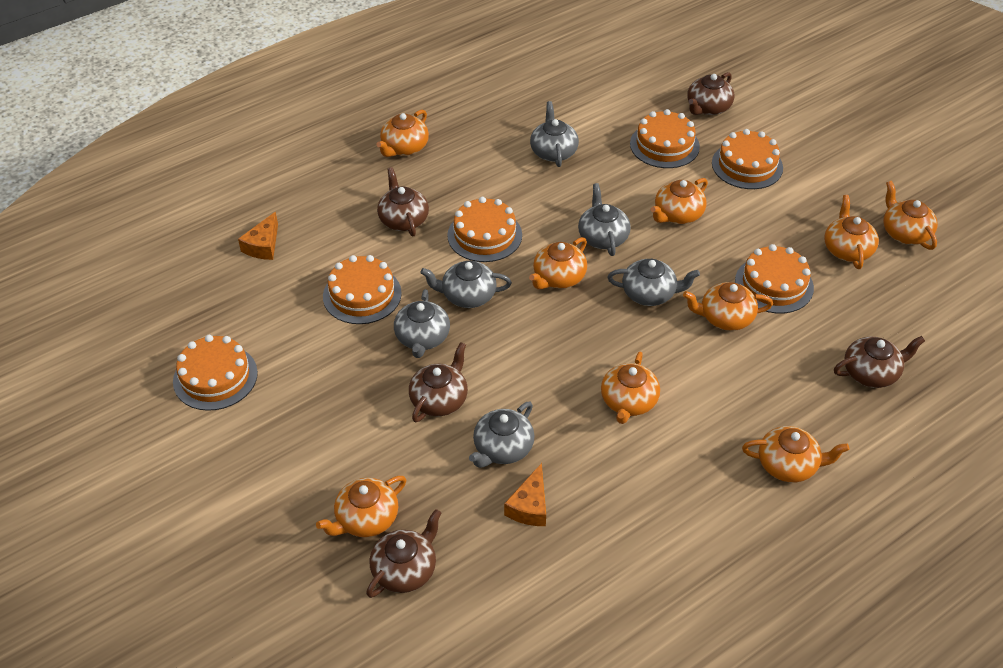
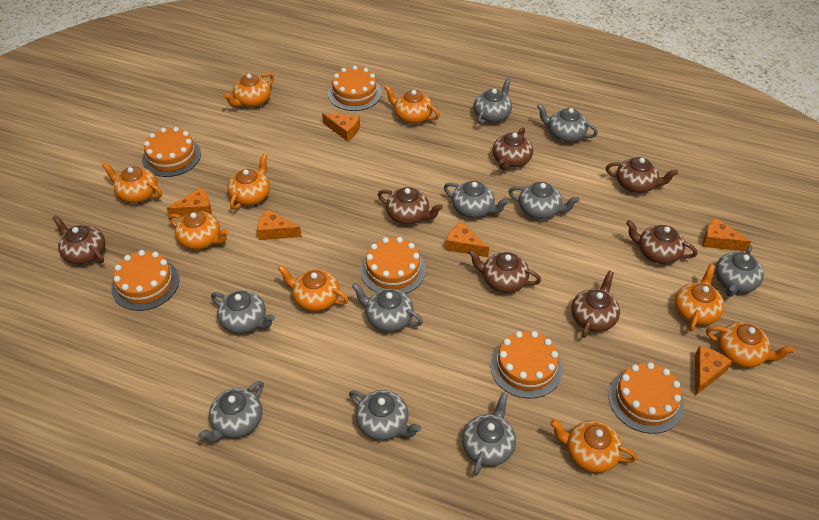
brown teapot: [366,509,442,598] [377,167,429,236] [409,342,468,422] [687,72,734,115] [834,336,925,388] = 5 -> [52,215,105,265] [377,187,443,225] [468,249,541,293] [493,127,533,170] [571,271,620,338] [606,157,678,193] [626,220,697,264] = 7
grey teapot: [394,289,450,358] [420,261,512,308] [469,401,535,468] [530,101,579,167] [578,183,631,256] [608,259,700,306] = 6 -> [198,381,264,442] [211,290,275,334] [349,390,421,440] [352,283,423,332] [444,181,509,218] [462,393,516,476] [474,78,512,124] [508,182,580,219] [537,104,598,142] [715,245,764,297] = 10
orange cheese: [238,212,278,260] [504,463,546,526] = 2 -> [167,187,212,218] [257,209,302,240] [322,113,360,142] [446,222,489,257] [695,346,732,396] [703,218,752,251] = 6

